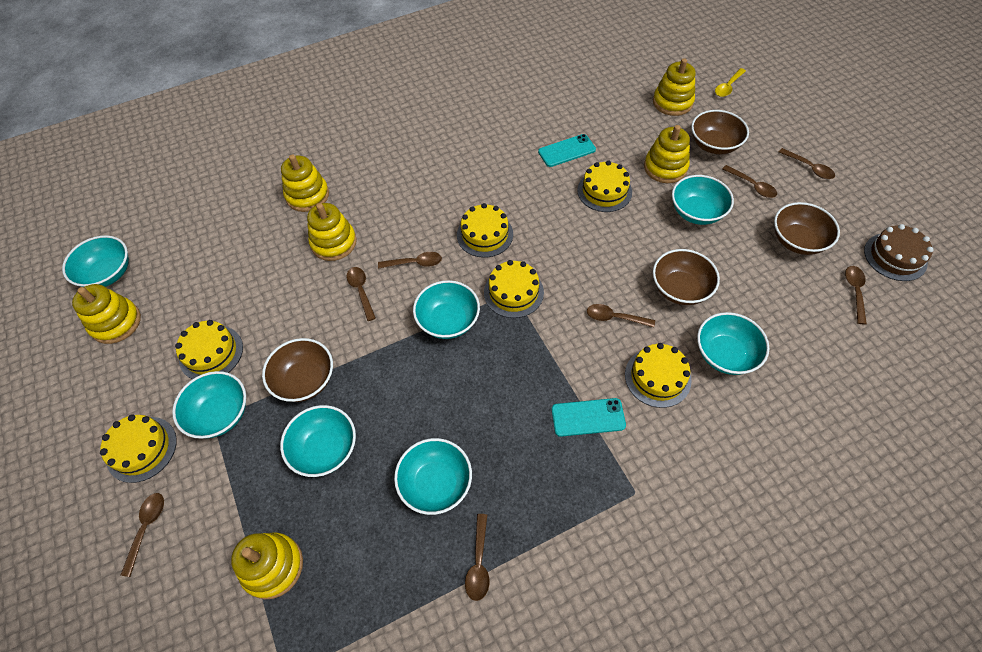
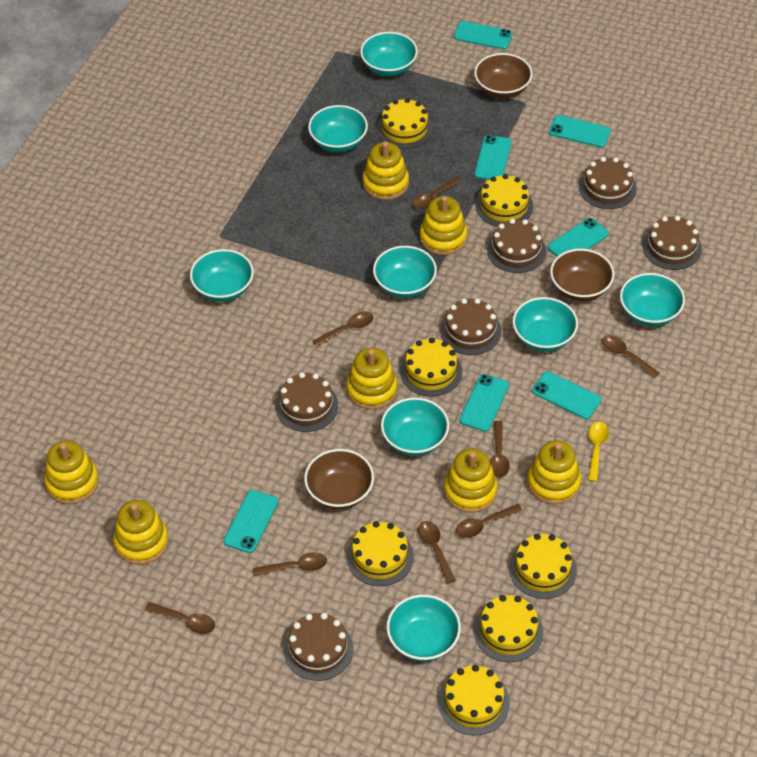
brown bowl: [262,338,333,402] [653,249,720,305] [691,110,749,154] [774,202,840,255] = 4 -> [304,449,374,509] [474,53,533,98] [550,249,614,301] = 3
brown cake: [864,224,934,281] = 1 -> [275,372,338,432] [284,613,353,681] [440,298,501,355] [487,219,546,273] [579,157,637,209] [642,215,702,270] = 6
turquoise bowl: [62,235,129,287] [172,371,246,439] [280,405,356,477] [394,438,472,515] [413,280,480,339] [672,175,734,225] [697,312,770,375] = 7 -> [190,249,254,302] [308,105,368,152] [360,32,418,76] [373,246,437,298] [381,397,449,456] [387,594,461,661] [512,297,578,352] [620,273,685,327] = 8
turquoise phone: [538,134,596,167] [552,398,626,437] = 2 -> [223,490,278,553] [454,21,513,49] [459,374,509,432] [474,135,512,180] [532,371,602,419] [547,218,609,257] [549,115,611,147] = 7
yellow cake: [100,414,177,483] [175,320,243,379] [457,203,513,258] [484,260,544,318] [577,161,632,212] [625,343,692,408] = 6 -> [346,521,414,586] [377,98,433,149] [400,338,462,397] [438,665,510,735] [474,595,544,662] [475,174,533,227] [509,533,577,599] = 7
yellow stacking toy: [72,284,141,344] [231,533,303,599] [281,154,329,212] [307,203,357,261] [644,125,690,183] [653,58,696,116] = 6 -> [44,440,99,504] [113,500,169,565] [347,348,398,410] [363,141,409,200] [420,196,467,255] [444,449,498,513] [527,440,581,504] = 7

